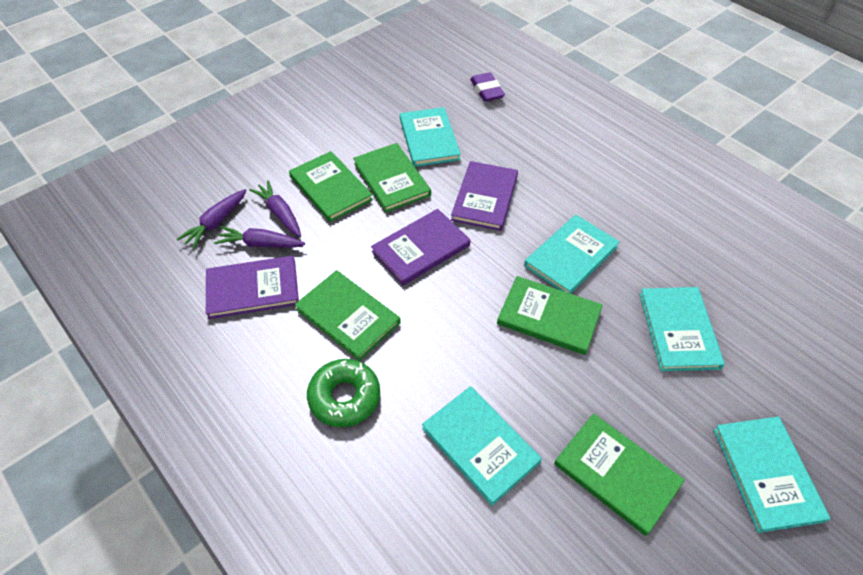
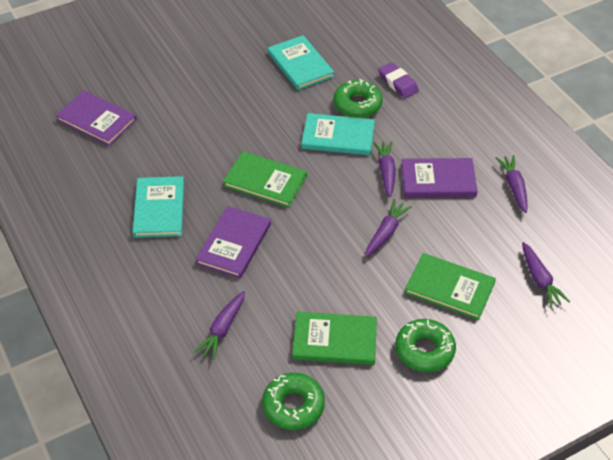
green book: [289,151,373,222] [295,270,401,361] [353,143,431,212] [497,276,603,355] [554,413,685,536] = 5 -> [223,151,307,208] [292,312,377,365] [405,253,496,320] = 3
green donut: [307,359,380,427] = 1 -> [262,373,325,430] [333,79,383,118] [395,319,456,372] = 3
purple carrot: [177,189,247,249] [214,226,305,248] [249,180,301,237] = 3 -> [194,291,245,360] [365,199,412,257] [373,141,396,198] [496,155,528,213] [522,242,570,308] = 5
turquoise book: [400,107,461,167] [422,386,542,506] [524,215,620,294] [639,287,725,371] [714,417,830,533] = 5 -> [132,176,184,238] [268,35,334,90] [301,113,375,155] = 3

